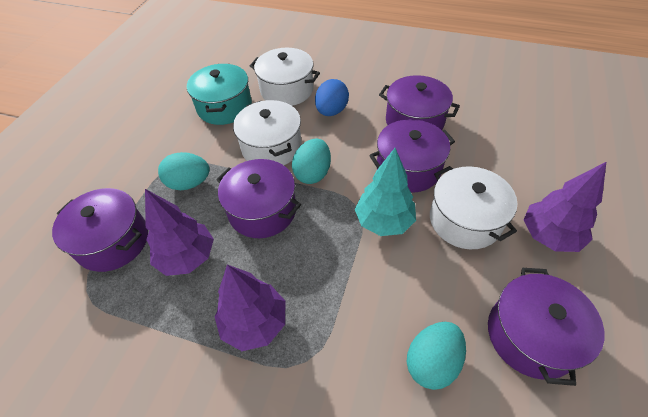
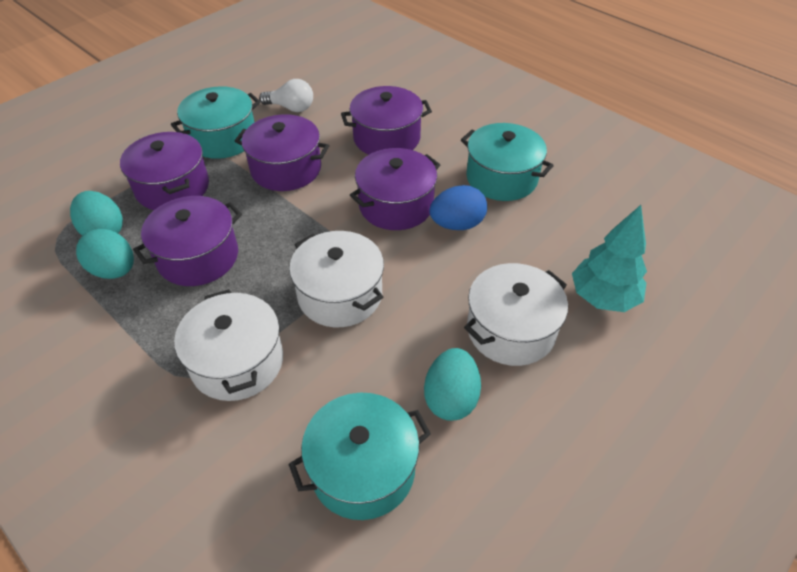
purple tree: [145,189,214,276] [214,265,285,351] [524,161,607,252] = 3 -> none = 0
turquoise pot: [187,64,252,125] = 1 -> [171,86,260,159] [288,393,431,520] [461,123,554,201] = 3
white light bulb: none = 0 -> [259,79,313,112] = 1

